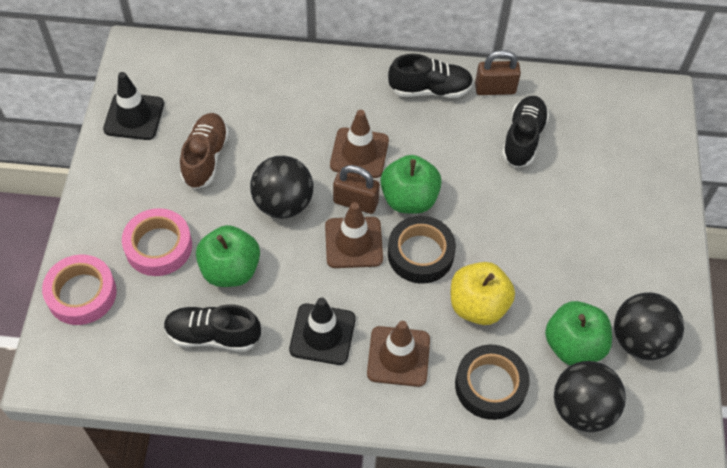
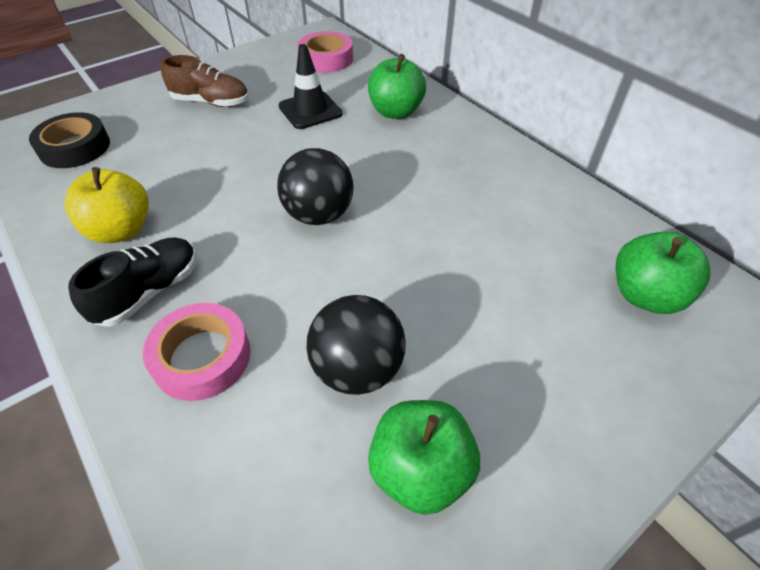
black ball: [250,156,313,219] [554,361,626,432] [614,292,684,360] = 3 -> [277,148,354,225] [306,295,406,395] = 2
black shoe: [164,304,261,352] [388,54,473,98] [502,96,549,167] = 3 -> [68,238,197,327] = 1
black tape: [388,216,456,284] [455,344,530,420] = 2 -> [29,112,110,168] = 1
black traffic cone: [103,72,164,140] [289,297,356,365] = 2 -> [279,44,343,129] = 1
brown padlock: [333,165,380,214] [475,50,521,95] = 2 -> none = 0
brown traffic cone: [325,202,383,268] [330,110,389,178] [367,321,430,387] = 3 -> none = 0

